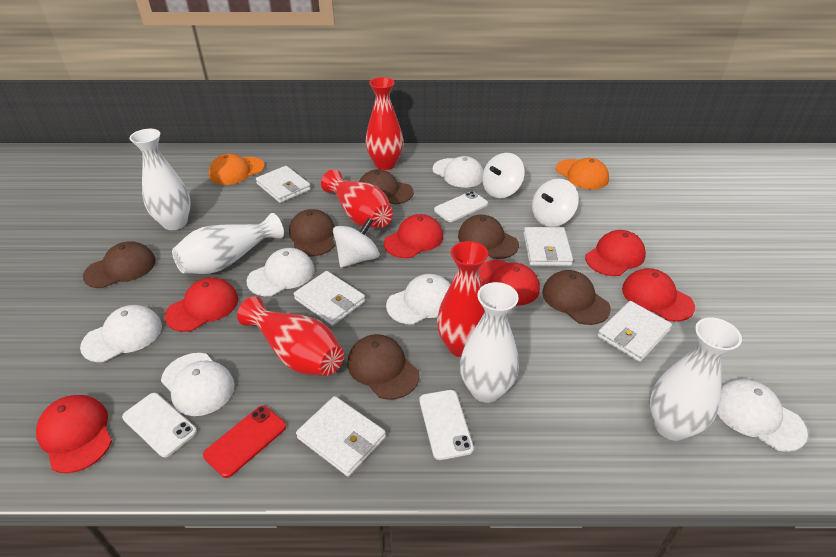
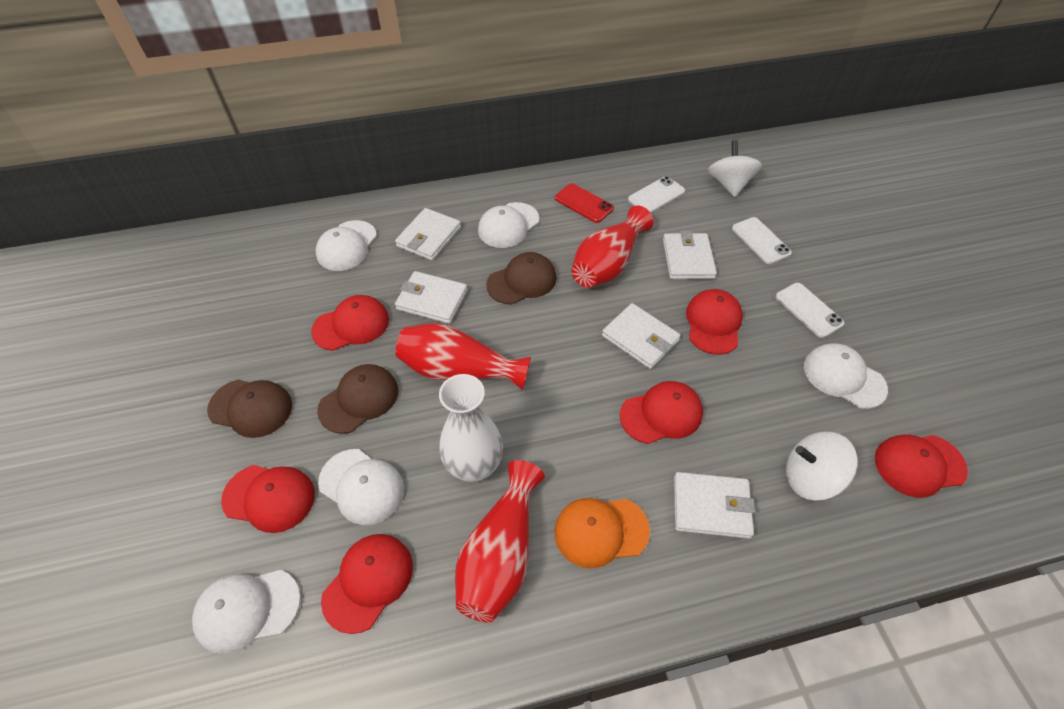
brown cap: [83,241,156,288] [289,209,335,257] [347,334,419,400] [359,169,414,205] [458,215,519,259] [542,270,611,325] = 6 -> [207,379,292,438] [317,364,398,434] [486,252,557,305] = 3
orange cap: [209,154,265,185] [556,158,609,189] = 2 -> [555,498,650,568] = 1
red vase: [237,296,344,376] [321,169,393,228] [366,77,403,170] [437,241,488,358] = 4 -> [395,323,531,390] [455,460,545,623] [572,206,653,288] = 3
white cap: [80,305,162,362] [161,353,235,416] [246,248,315,296] [386,274,451,325] [433,156,484,188] [717,379,808,452] = 6 -> [192,570,301,654] [316,220,377,271] [318,449,404,525] [478,202,539,248] [804,343,888,409] = 5
white spinning top: [333,217,380,268] [482,153,525,198] [532,179,579,227] = 3 -> [708,140,762,197] [786,432,858,501] = 2
white vase: [130,129,191,230] [172,213,284,274] [460,282,519,403] [650,318,742,441] = 4 -> [439,374,503,482] = 1

